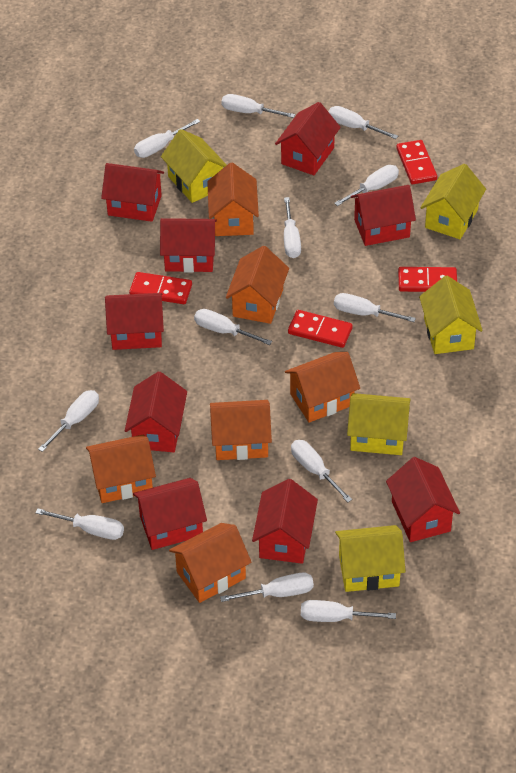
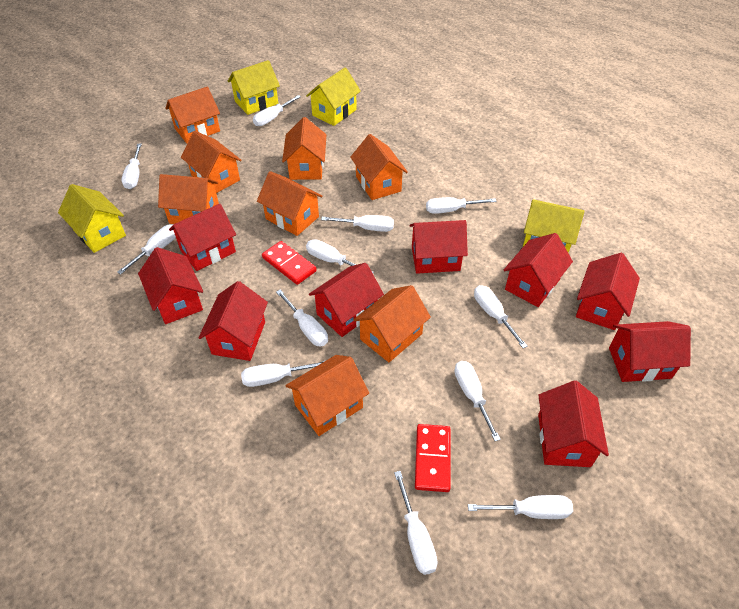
orange house: [86,435,156,503] [169,523,252,603] [207,163,259,236] [210,400,272,460] [226,246,289,324] [285,352,360,423] = 6 -> [158,174,219,224] [165,87,220,143] [181,131,241,193] [257,171,323,236] [282,117,326,180] [286,355,369,436] [350,134,408,200] [353,285,431,362] = 8
red domino: [129,272,192,304] [288,310,353,348] [396,140,437,184] [398,267,457,292] = 4 -> [262,241,317,285] [415,424,451,492] = 2
yellow house: [161,129,227,203] [335,525,406,592] [347,393,411,455] [419,276,483,354] [420,164,486,239] = 5 -> [58,184,126,253] [228,60,280,115] [306,68,361,126] [523,199,584,253] = 4

